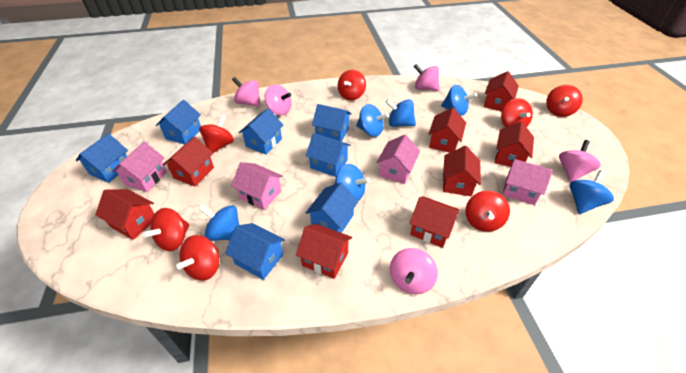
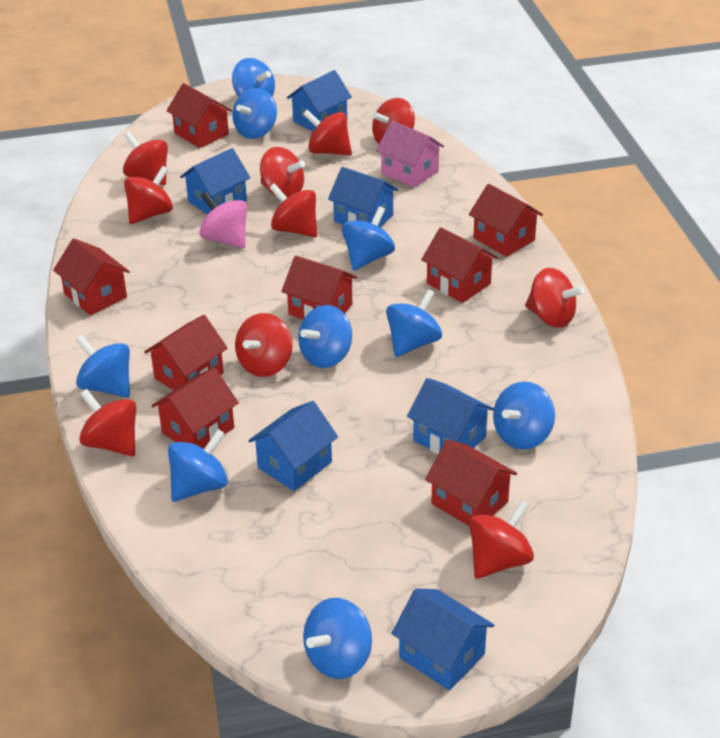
blue house: [76,133,128,183] [156,100,201,144] [225,223,285,280] [239,109,283,155] [306,133,351,177] [306,183,359,233] [312,104,352,142] = 7 -> [180,148,250,214] [248,401,338,491] [287,70,352,132] [328,167,398,227] [391,588,494,691] [407,378,494,455] = 6
blue spinning top: [199,205,239,241] [334,164,370,201] [356,104,389,137] [385,99,416,127] [441,85,477,116] [570,170,614,214] = 6 -> [76,335,130,398] [168,429,228,502] [232,58,275,97] [232,88,277,139] [298,305,352,368] [303,598,372,679] [342,206,395,271] [386,289,442,357] [493,382,555,450] = 9
pink house: [112,142,167,192] [231,162,283,210] [376,134,420,184] [502,159,553,205] = 4 -> [376,121,444,188] = 1
pink spinning top: [232,77,260,107] [265,84,292,115] [390,248,438,294] [414,64,440,91] [559,140,601,182] = 5 -> [199,191,247,248] = 1
red spinning top: [143,208,189,251] [176,235,219,281] [199,115,234,153] [338,70,366,100] [465,190,510,232] [501,98,533,127] [546,85,583,117] = 7 -> [79,389,136,456] [123,132,168,185] [124,166,173,224] [235,313,293,377] [260,147,305,198] [269,183,317,237] [303,110,352,156] [372,98,415,144] [469,500,534,579] [525,268,585,328] = 10

